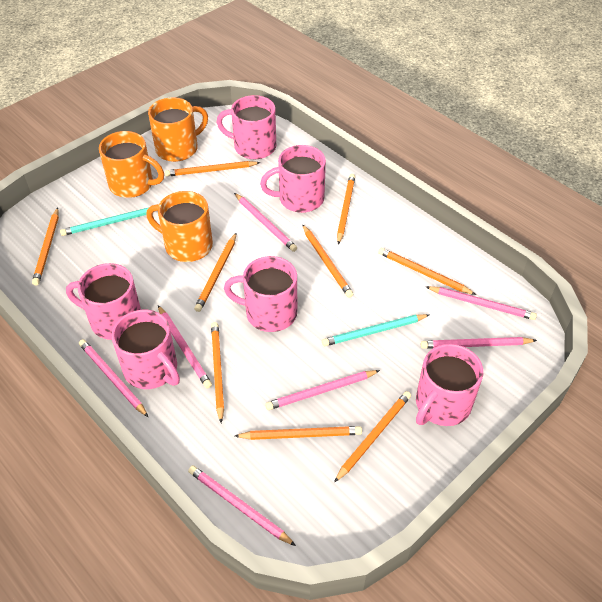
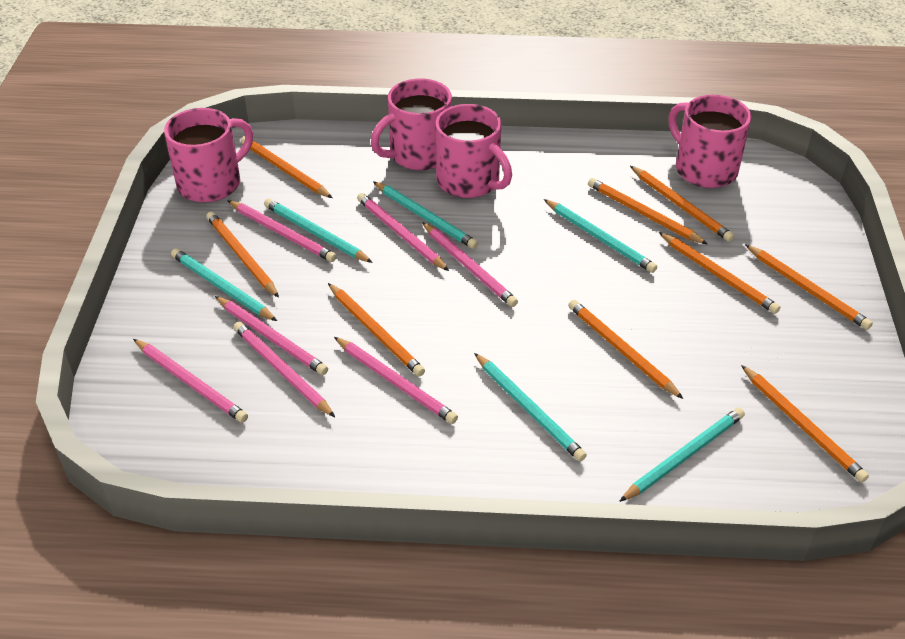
orange mug: [99,131,164,198] [146,191,213,262] [148,97,208,162] = 3 -> none = 0
pink mug: [66,263,141,340] [111,310,180,389] [216,95,276,159] [224,256,297,332] [260,145,326,213] [416,344,483,426] = 6 -> [164,108,253,202] [371,78,452,170] [436,104,512,198] [669,95,751,188] = 4
turquoise pencil: [60,208,155,236] [322,314,429,346] = 2 -> [171,248,277,321] [264,198,373,263] [373,181,478,249] [474,353,587,462] [544,199,657,273] [619,408,745,502] = 6

